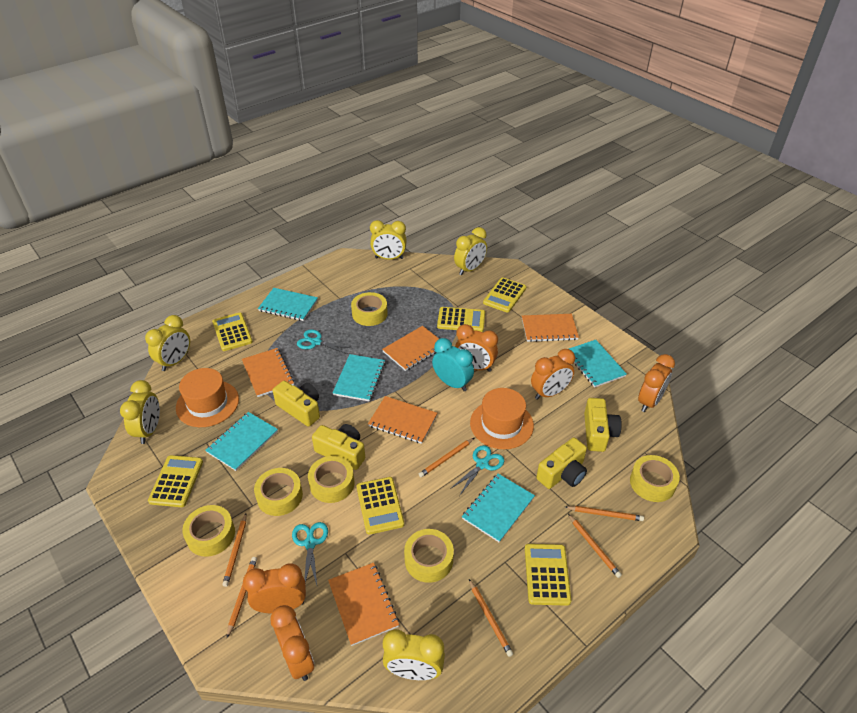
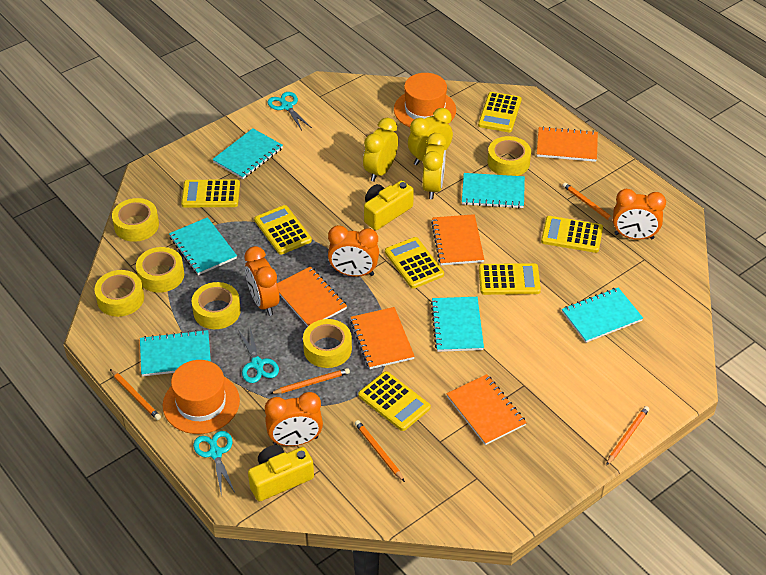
orange clock: [243,563,306,613] [270,605,314,681] [455,324,498,372] [531,349,575,400] [638,354,675,412] = 5 -> [244,246,280,316] [265,392,323,446] [328,225,379,277] [613,189,666,240] = 4
orange pencil: [222,513,247,587] [227,557,257,638] [419,438,474,477] [469,579,513,657] [565,506,644,521] [568,514,622,578] = 6 -> [110,369,161,420] [270,368,350,394] [355,420,405,482] [563,182,613,222] [606,406,649,465] = 5
turquoise clock: [432,338,474,391] = 1 -> none = 0
turquoise notebook: [205,412,278,471] [258,288,318,321] [333,354,385,402] [462,474,535,542] [569,340,627,388] = 5 -> [140,330,211,376] [169,217,237,275] [212,128,283,179] [431,297,484,352] [462,173,525,208] [562,287,643,343] = 6
yellow calculator: [148,455,203,507] [212,312,253,351] [356,477,404,535] [437,307,485,332] [483,277,527,313] [525,544,571,606] = 6 -> [181,179,240,207] [254,205,312,255] [358,371,431,431] [385,237,444,289] [478,92,521,132] [479,263,541,295] [541,216,603,253] = 7
yellow camera: [273,381,320,427] [312,424,365,470] [536,437,587,489] [584,398,622,452] = 4 -> [248,445,314,502] [364,180,414,230] = 2
yellow clock: [120,380,160,444] [145,315,190,371] [370,220,407,260] [383,629,445,680] [454,227,487,275] = 5 -> [363,118,398,182] [408,108,453,165] [422,133,446,199] = 3

